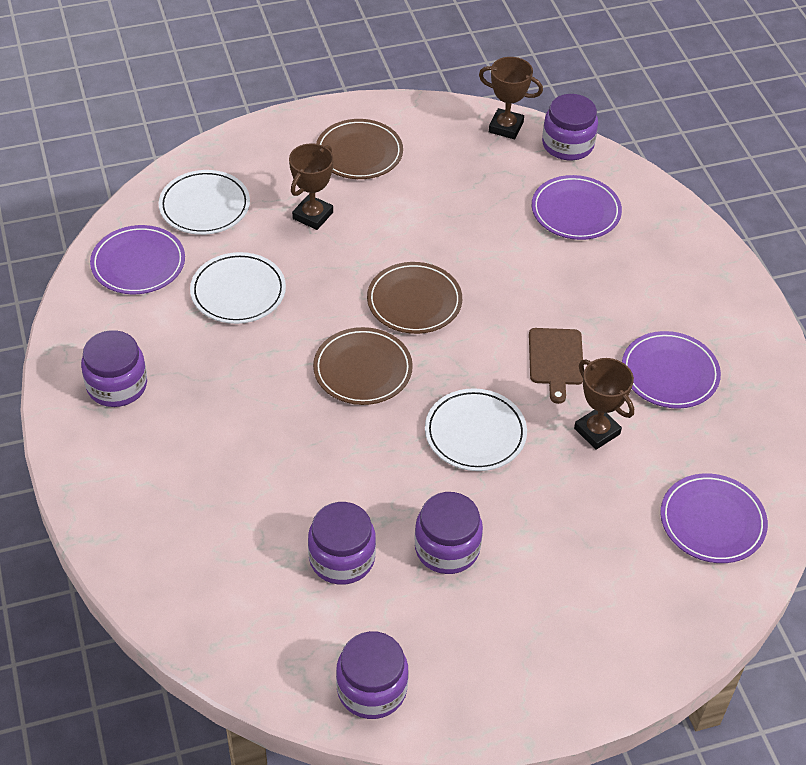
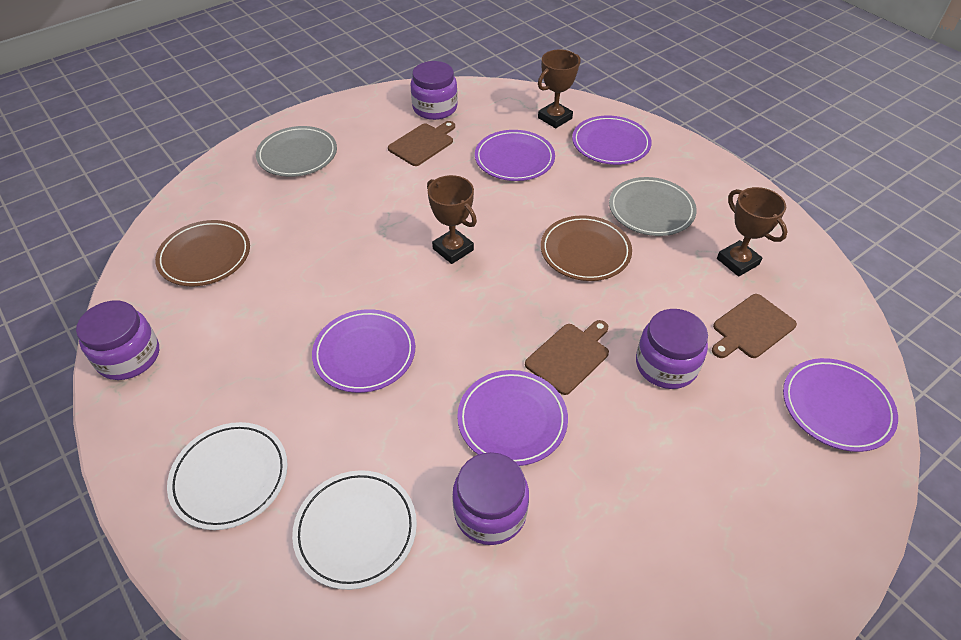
brown cutting board: [529,328,583,404] = 1 -> [388,121,455,166] [525,320,609,395] [712,294,797,358] = 3
brown plate: [313,327,413,405] [316,119,403,179] [367,262,462,334] = 3 -> [155,220,250,286] [541,215,632,281] = 2
grey plate: none = 0 -> [256,126,337,177] [609,177,697,236] = 2
purple jar: [81,330,147,407] [308,502,376,585] [336,631,408,719] [414,492,483,574] [542,94,598,160] = 5 -> [76,301,159,380] [410,61,458,120] [452,452,529,545] [636,309,708,389] = 4
purple plate: [90,225,185,294] [532,175,622,240] [622,331,721,409] [660,473,768,563] = 4 -> [312,309,415,393] [457,370,568,466] [475,130,555,181] [572,116,652,165] [783,358,898,452] = 5
white plate: [159,170,250,235] [190,252,286,324] [425,388,527,471] = 3 -> [167,422,288,530] [292,470,417,590] = 2

